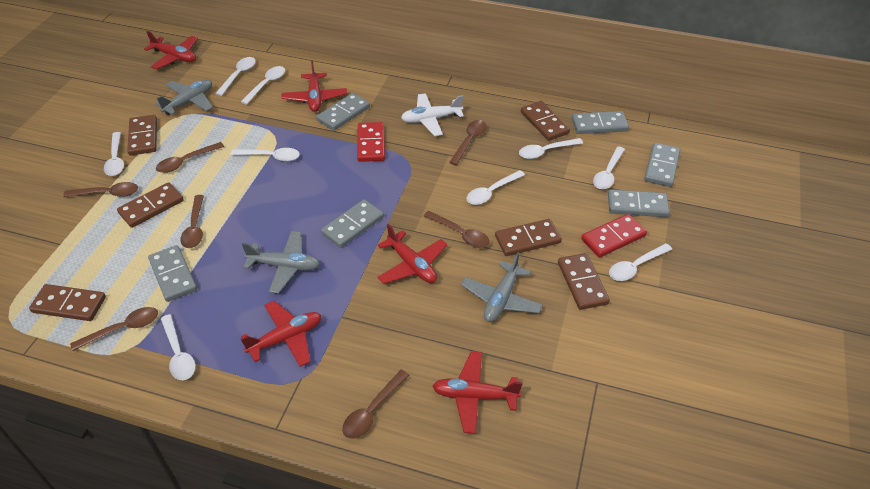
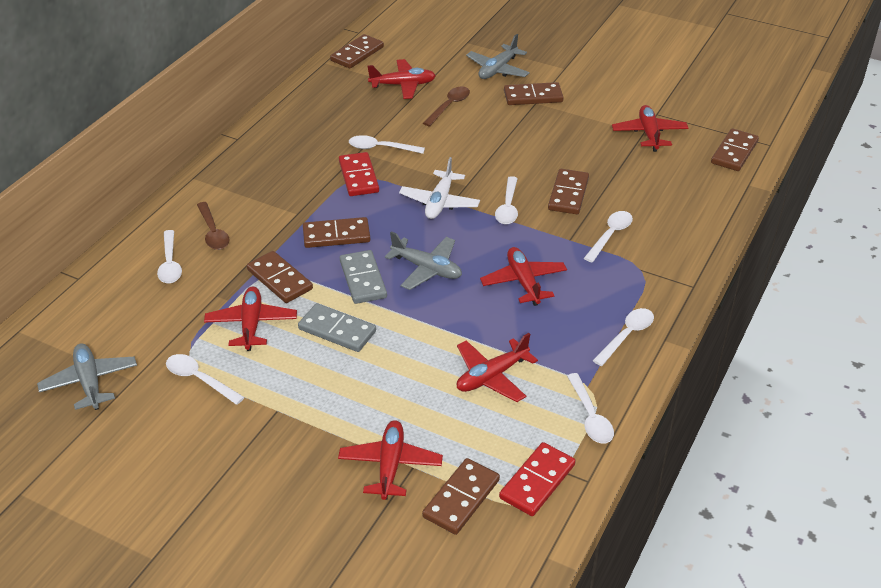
brown domino: [29,284,106,321] [117,182,184,228] [127,115,157,155] [495,219,562,256] [521,101,570,141] [558,253,610,310] = 6 -> [247,251,313,303] [303,217,370,248] [330,34,384,69] [422,458,500,535] [504,82,564,105] [548,169,589,214] [711,129,759,171] = 7
brown spoon: [63,182,138,197] [70,307,158,351] [156,142,224,173] [180,195,204,248] [342,370,409,439] [424,211,490,248] [449,120,487,165] = 7 -> [197,202,230,250] [423,87,470,126] = 2
grey domino: [148,245,197,302] [316,93,370,131] [321,199,384,248] [572,111,629,134] [608,189,670,217] [644,143,680,187] = 6 -> [298,303,376,352] [340,250,387,304] = 2
red plane: [144,31,198,70] [241,301,321,367] [282,61,347,112] [377,224,447,284] [432,351,523,434] = 5 -> [204,286,297,351] [338,420,443,500] [368,59,436,99] [457,333,538,402] [480,247,567,306] [612,105,688,152] = 6
white spoon: [104,132,124,176] [161,314,196,380] [215,57,256,96] [231,148,300,161] [241,66,285,105] [466,170,525,205] [519,138,583,159] [593,147,625,189] [609,243,672,281] = 9 -> [157,230,182,283] [166,354,244,405] [349,135,425,154] [495,176,518,224] [567,373,614,444] [584,211,633,262] [592,308,654,366] = 7

